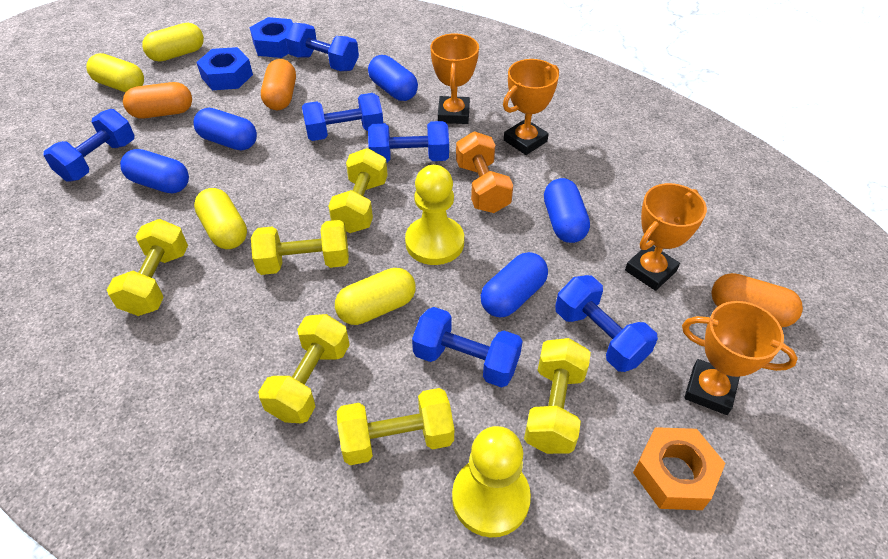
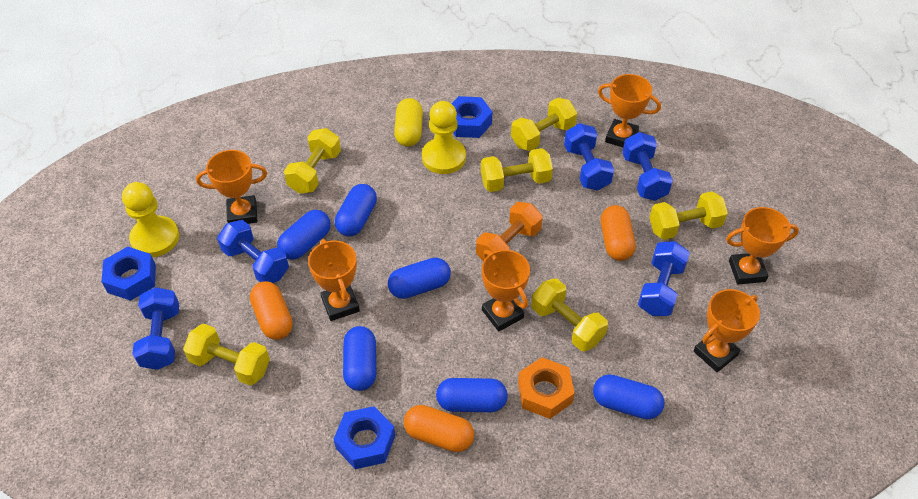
blue capsule: [120,149,189,194] [193,108,257,151] [368,55,418,101] [481,252,548,317] [544,178,590,243] = 5 -> [277,210,331,260] [335,184,377,236] [343,326,376,391] [388,257,451,299] [436,378,508,412] [593,374,664,419] = 6
blue dumbbell: [43,109,134,181] [285,23,359,71] [302,93,383,141] [368,121,449,163] [412,307,523,388] [555,275,658,372] = 6 -> [132,287,179,370] [217,220,289,283] [564,123,614,191] [622,132,673,201] [638,241,690,316] = 5
blue nut: [196,47,253,90] [250,17,293,58] = 2 -> [102,247,156,301] [334,406,395,469] [452,96,492,138] = 3
orange trophy: [430,33,479,124] [503,59,559,155] [625,183,707,291] [682,301,798,415] = 4 -> [196,150,267,224] [308,239,360,321] [482,250,530,332] [598,74,661,147] [693,289,760,372] [726,207,799,284] = 6
yellow capsule: [86,53,144,92] [142,23,204,62] [194,188,247,249] [335,268,416,325] = 4 -> [394,98,423,147] = 1

